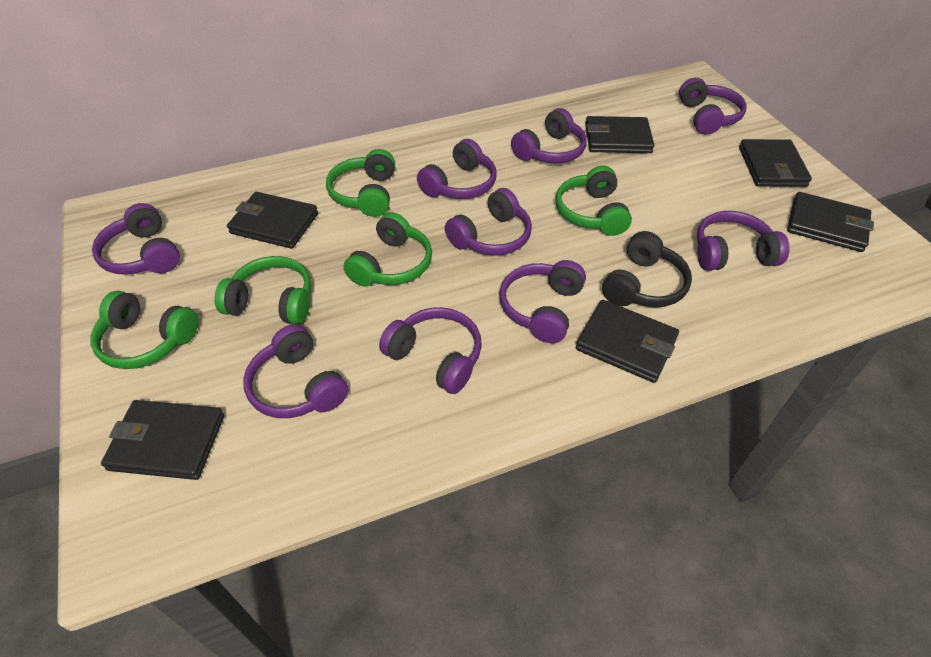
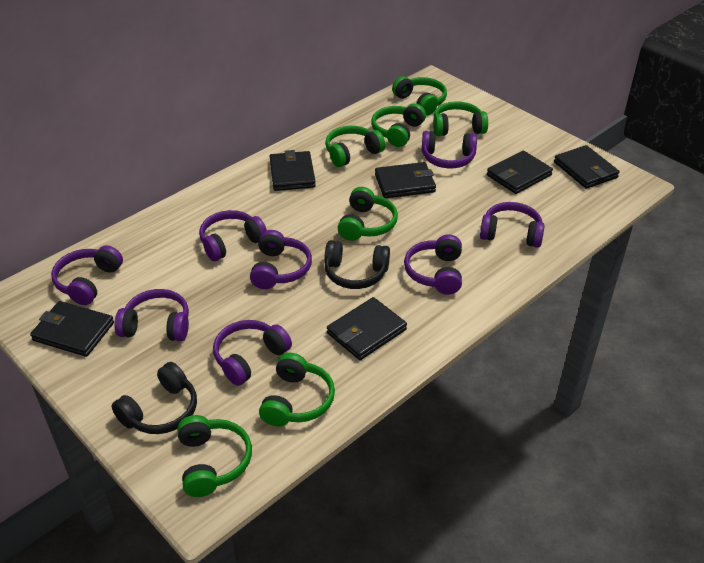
black headphones: [602,231,692,308] = 1 -> [112,362,197,434] [325,240,390,289] = 2
green headphones: [90,291,198,369] [215,256,311,325] [326,149,395,217] [344,212,432,287] [556,166,632,236] = 5 -> [177,415,252,497] [259,353,335,426] [325,126,385,167] [338,187,398,241] [371,103,426,147] [392,76,447,116] [433,101,488,136] = 7
purple headphones: [92,203,180,275] [243,324,348,418] [379,307,482,394] [417,139,496,199] [445,188,532,256] [499,260,586,343] [511,108,587,163] [679,78,747,135] [697,211,790,271] = 9 -> [51,245,123,305] [114,289,189,341] [199,210,267,261] [213,320,292,386] [250,230,312,289] [404,234,462,295] [421,131,477,168] [480,202,544,248] = 8

